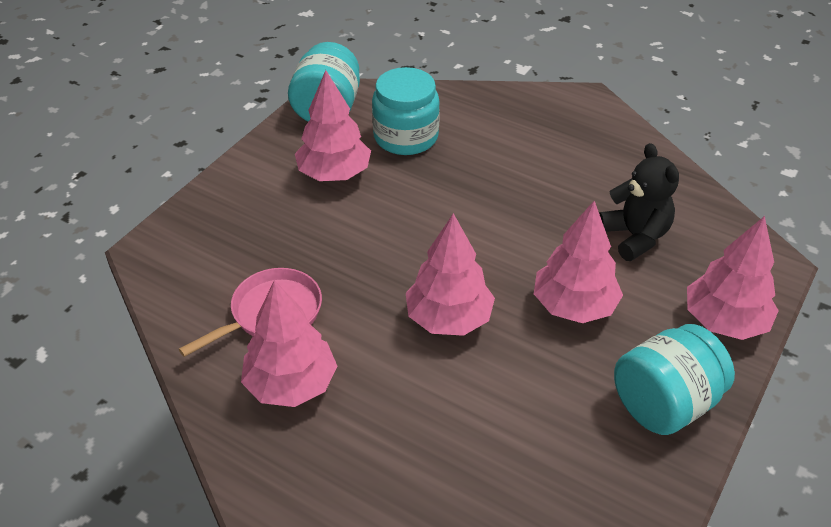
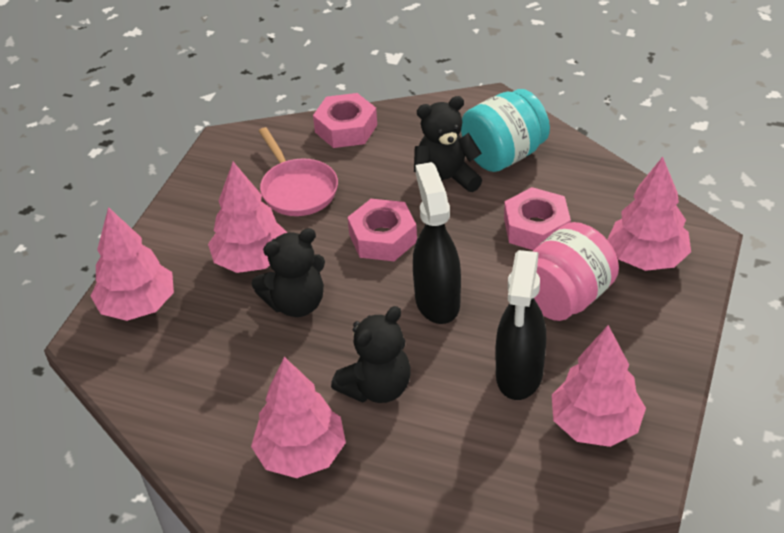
black spray bottle: none = 0 -> [413,162,461,324] [495,250,546,400] = 2
black teddy bear: [599,143,679,261] = 1 -> [252,228,325,317] [331,306,411,403] [414,96,482,192] = 3
pink jar: none = 0 -> [532,222,619,321] = 1
pink nut: none = 0 -> [313,93,377,148] [347,199,417,261] [504,187,571,250] = 3
turquoise jar: [288,42,360,122] [372,67,440,155] [614,324,735,435] = 3 -> [461,89,550,172] = 1

